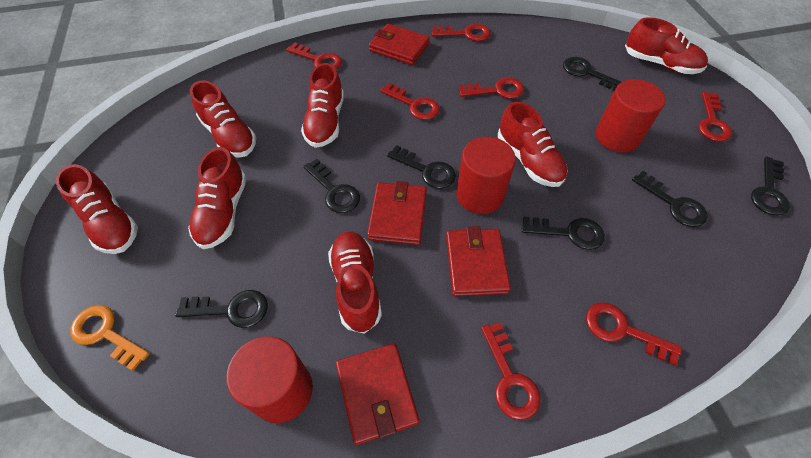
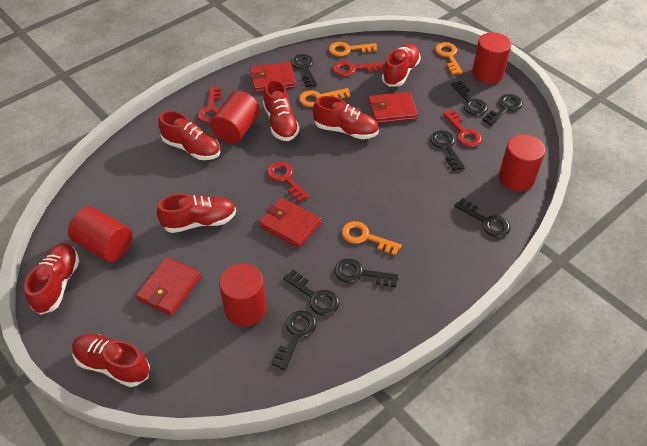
black key: [175,290,268,328] [303,159,360,213] [387,145,456,189] [522,217,605,250] [563,57,621,91] [632,171,707,227] [751,157,790,216] = 7 -> [272,310,317,371] [283,270,340,316] [291,54,317,87] [335,258,399,287] [430,130,465,171] [451,81,488,116] [454,198,510,237] [482,94,523,126] = 8
orange key: [70,305,150,371] = 1 -> [299,88,351,107] [329,42,377,57] [342,221,402,256] [435,42,463,75] = 4
red cylinder: [226,336,313,423] [456,137,516,214] [596,79,665,153] = 3 -> [68,207,132,262] [210,91,260,144] [219,263,267,327] [472,32,511,84] [499,134,545,191] = 5
red key: [286,42,342,70] [380,82,440,120] [432,24,491,41] [459,78,524,99] [481,322,541,420] [586,302,682,366] [698,92,732,142] = 7 -> [197,87,221,124] [267,162,310,202] [333,61,383,76] [443,110,482,147] = 4

